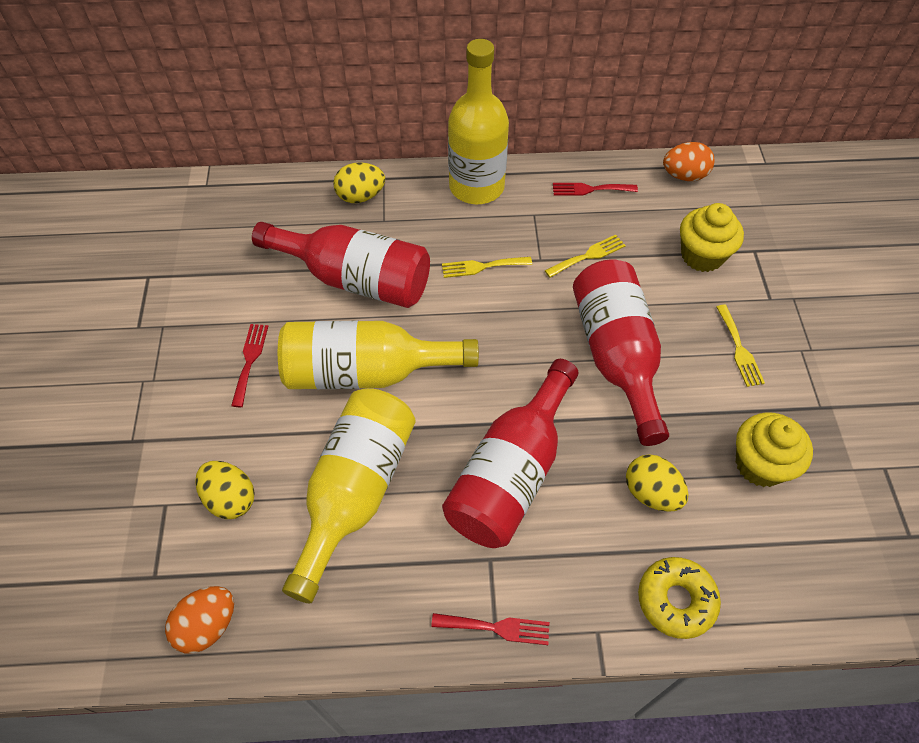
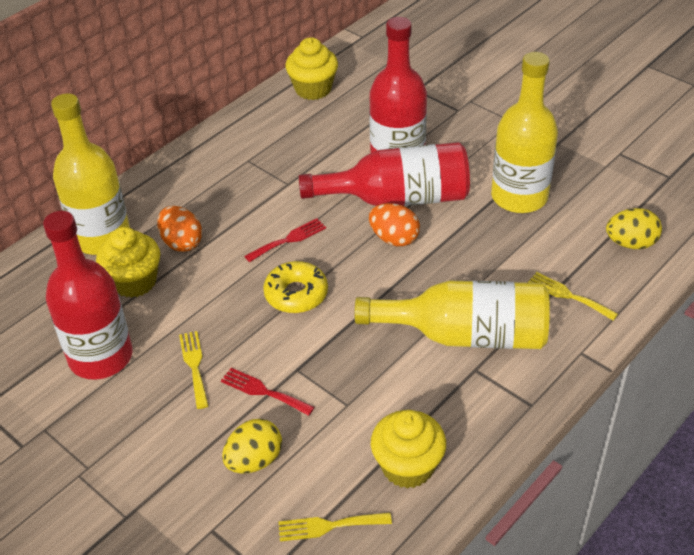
red fork: [231,324,268,407] [431,613,550,645] [553,183,638,196] = 3 -> [221,368,315,416] [244,218,326,262] = 2
yellow cupcake: [680,203,744,272] [736,412,813,487] = 2 -> [96,227,160,298] [285,37,338,100] [371,410,446,489] = 3
yellow egg: [195,461,255,519] [333,162,385,203] [626,454,688,512] = 3 -> [222,419,282,473] [606,208,662,249] = 2

